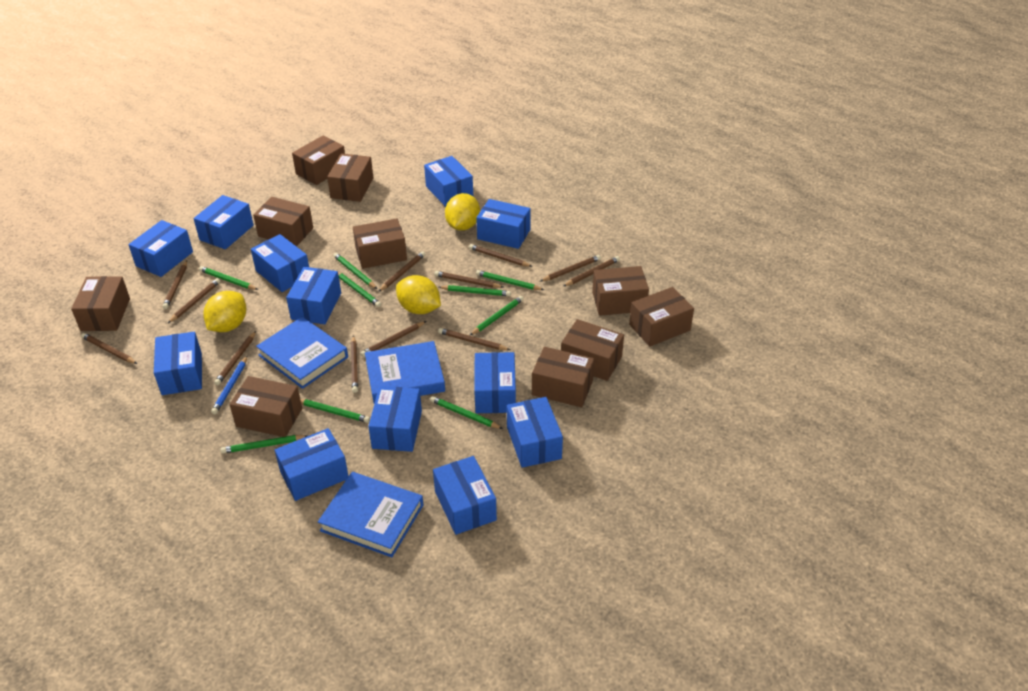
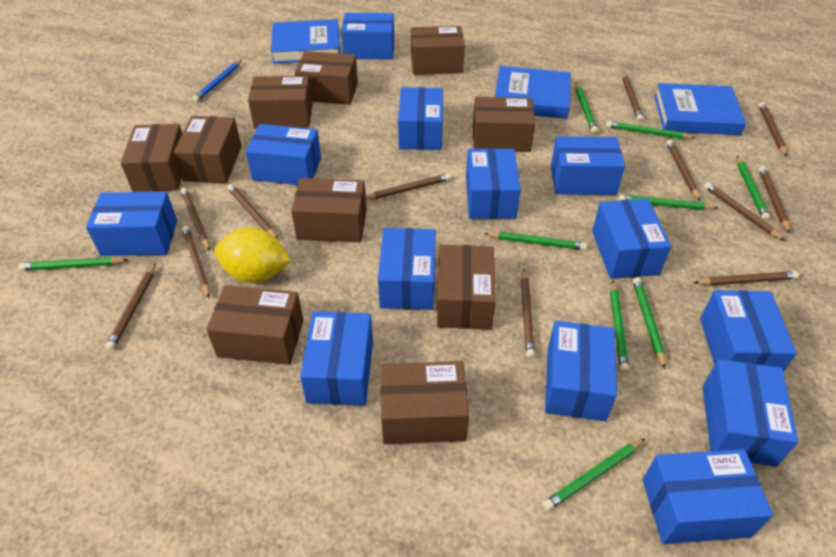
blue box: [128,220,193,277] [154,332,202,395] [193,195,254,249] [251,234,309,292] [275,428,348,501] [286,267,341,324] [368,386,422,452] [424,156,473,207] [433,456,497,535] [474,352,516,413] [476,199,531,249] [507,397,563,468] = 12 -> [86,192,177,256] [246,124,321,185] [300,311,373,406] [341,13,394,59] [378,228,436,310] [398,87,443,150] [466,148,521,219] [545,321,617,421] [551,136,625,195] [592,199,671,279] [643,449,773,544] [700,290,797,372] [703,359,798,467] = 13
yellow lemon: [203,291,246,332] [396,275,441,314] [445,193,480,231] = 3 -> [214,227,291,283] = 1

